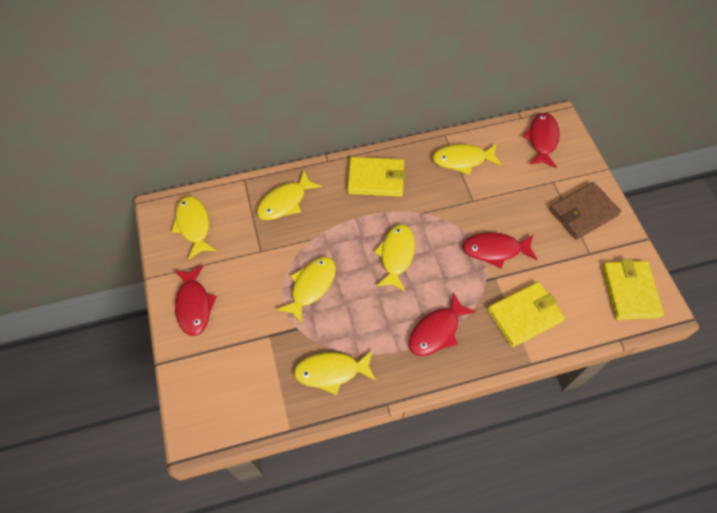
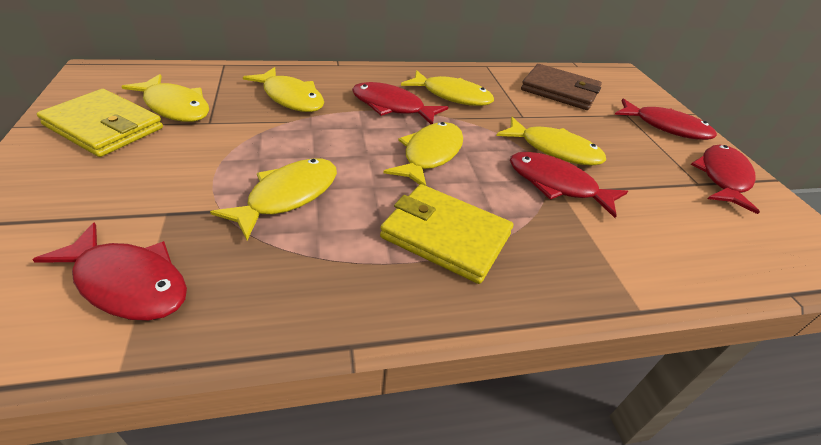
red fish: [174,265,217,336] [409,292,476,356] [463,232,538,268] [523,113,560,168] = 4 -> [32,223,187,321] [352,82,448,124] [510,152,628,218] [615,98,717,140] [691,145,760,214] = 5
yellow wallet: [348,157,405,197] [487,282,565,347] [602,259,664,320] = 3 -> [37,89,163,157] [380,184,513,284] = 2

